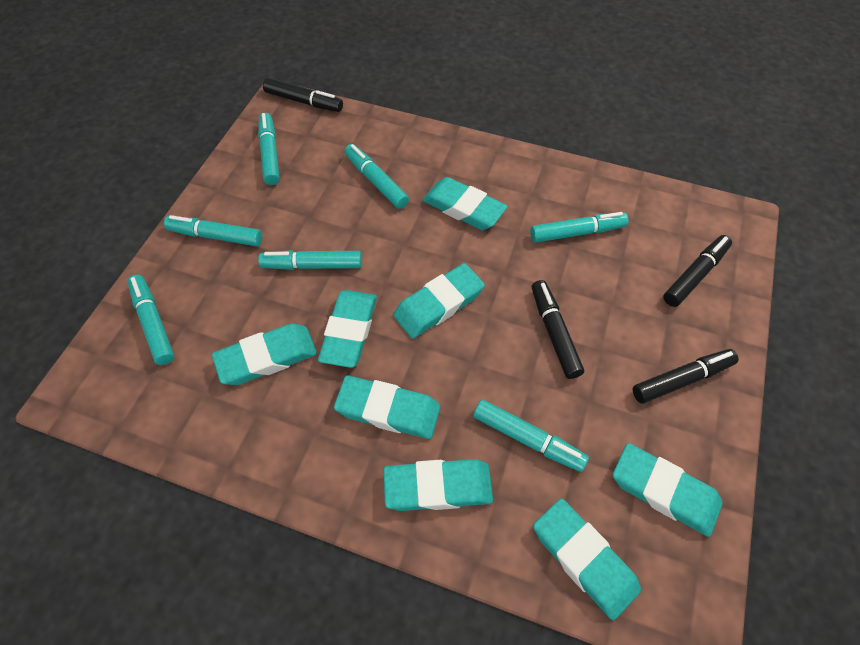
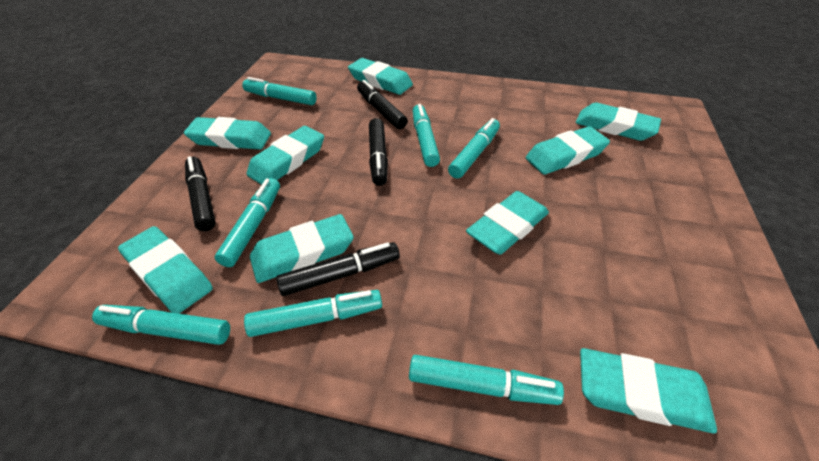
turquoise eraser: [212,323,317,385] [318,290,377,368] [334,375,440,439] [383,459,493,511] [393,263,485,338] [422,177,508,230] [533,499,641,620] [613,443,723,537] = 8 -> [118,226,213,314] [184,117,271,150] [247,126,324,185] [250,214,354,283] [348,58,413,95] [466,191,549,255] [526,126,610,175] [576,103,661,141] [580,348,717,434] = 9

